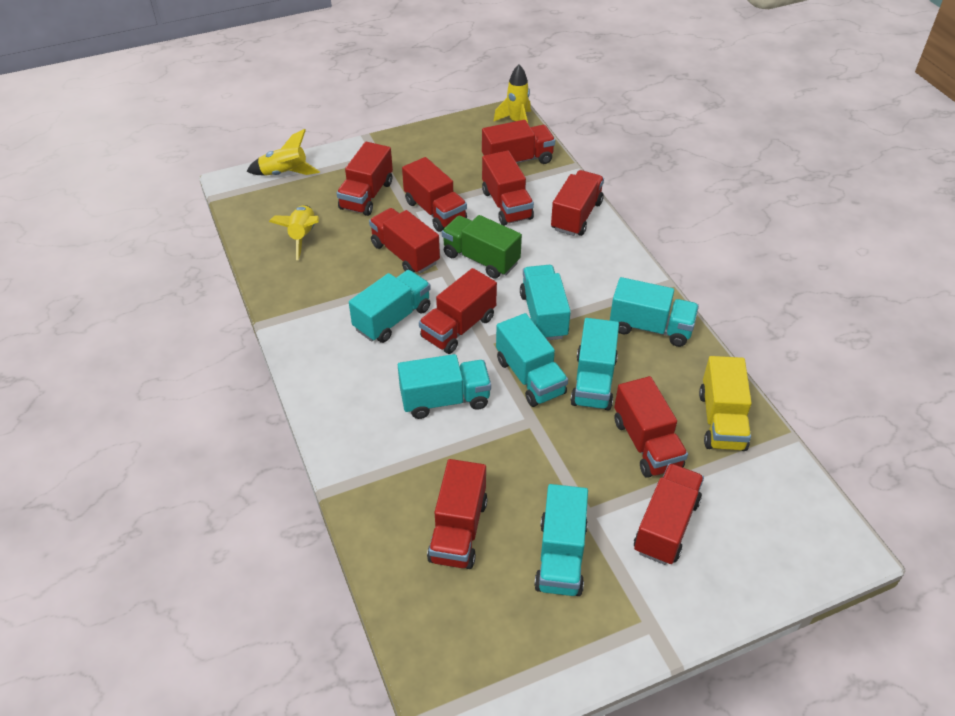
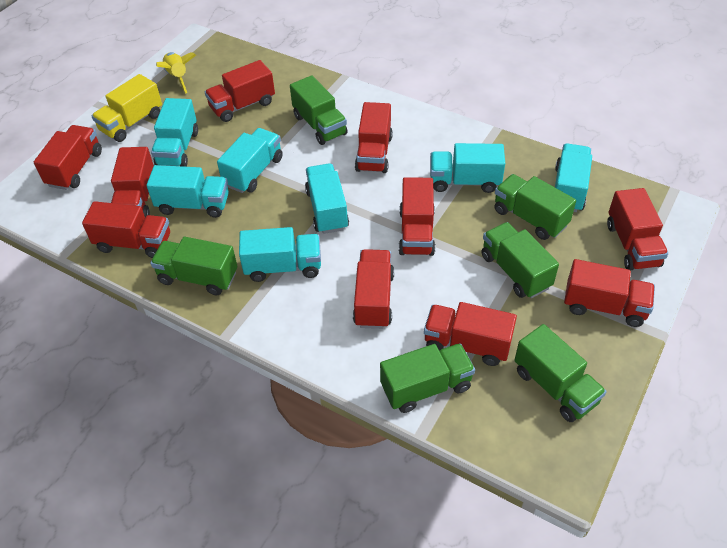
green truck: [442,215,522,279] = 1 -> [150,237,237,295] [290,76,348,145] [380,343,475,413] [482,222,559,298] [494,174,576,240] [514,324,606,422] = 6
yellow rocket: [247,129,320,176] [269,205,319,260] [493,65,531,123] = 3 -> [156,52,196,94] = 1

